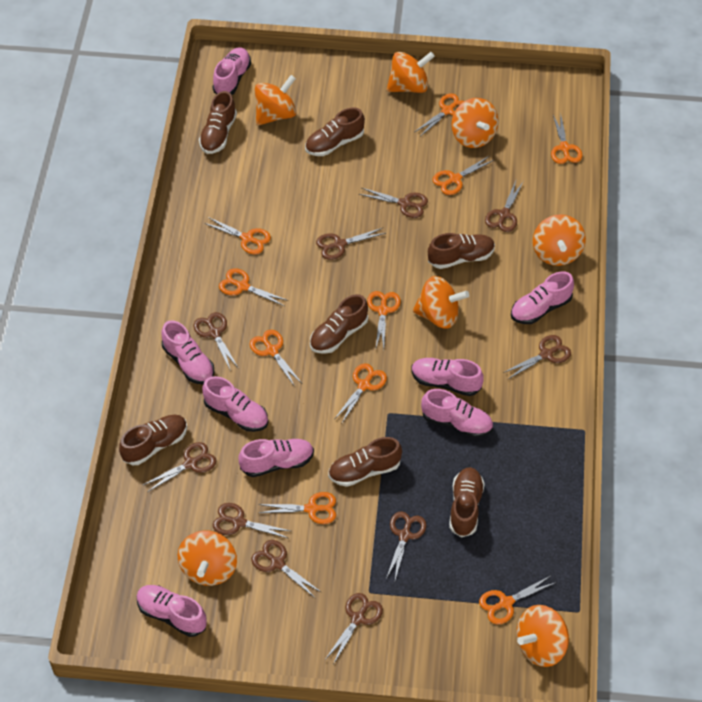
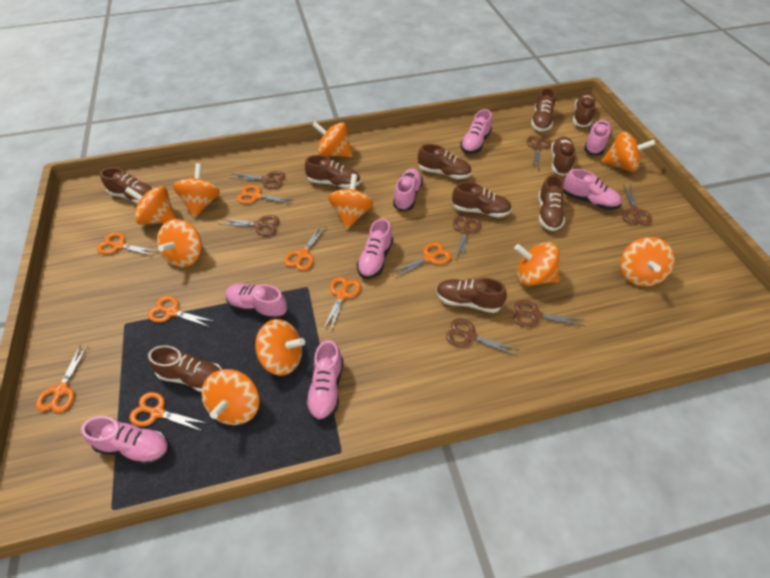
brown scissors: [143,442,216,492] [194,312,239,371] [213,503,290,538] [251,540,321,598] [316,228,386,260] [325,593,383,663] [359,188,428,218] [386,511,426,580] [485,181,524,232] [503,335,571,379] = 10 -> [221,215,280,236] [230,171,285,189] [446,318,519,356] [453,216,481,258] [513,300,585,327] [527,136,551,170] [622,184,652,225] = 7
brown shoe: [119,415,187,465] [199,91,237,154] [305,108,365,156] [310,294,368,354] [328,437,402,487] [428,233,495,269] [449,467,485,537] = 7 -> [100,167,154,204] [148,345,222,392] [305,155,361,188] [418,144,472,179] [436,278,507,313] [452,182,512,218] [531,88,556,132] [539,175,565,231] [551,136,576,176] [573,94,596,127] = 10
orange scissors: [204,217,271,254] [219,268,288,306] [250,330,302,387] [258,492,336,524] [335,363,387,423] [367,291,401,348] [415,94,464,136] [432,156,494,195] [479,576,555,624] [551,112,582,164] = 10 -> [36,345,88,413] [97,232,158,256] [129,392,206,431] [148,296,215,327] [237,185,293,204] [284,225,326,271] [323,277,361,333] [391,242,451,278] = 8
orange spinning top: [178,531,237,586] [255,75,296,126] [386,52,435,93] [413,276,469,329] [452,98,498,148] [516,605,569,667] [533,214,586,266] = 7 -> [125,186,176,225] [157,219,202,267] [173,163,220,218] [201,369,260,425] [255,319,305,376] [312,122,352,157] [328,174,373,229] [514,242,559,286] [601,131,656,172] [620,237,675,287] = 10

